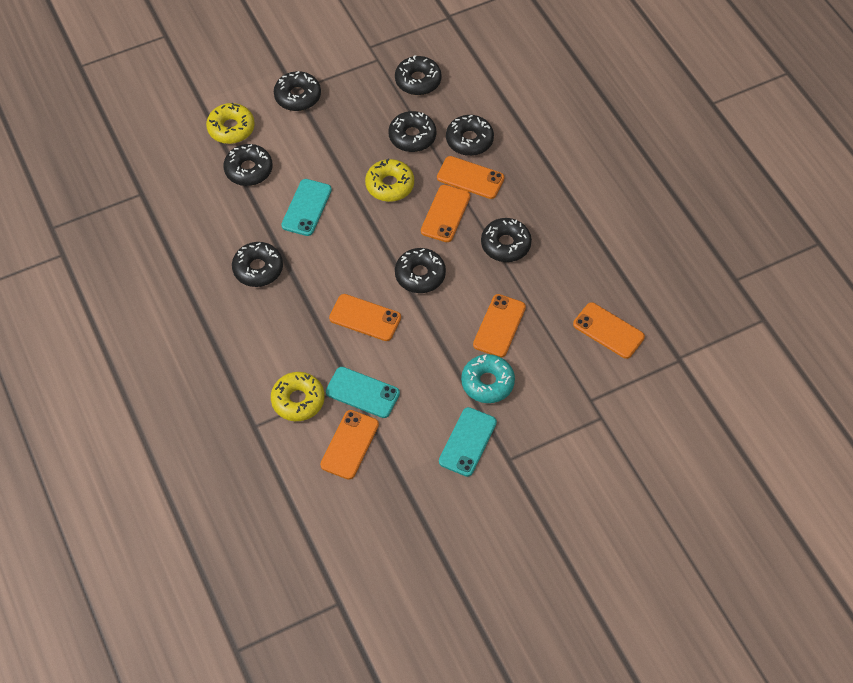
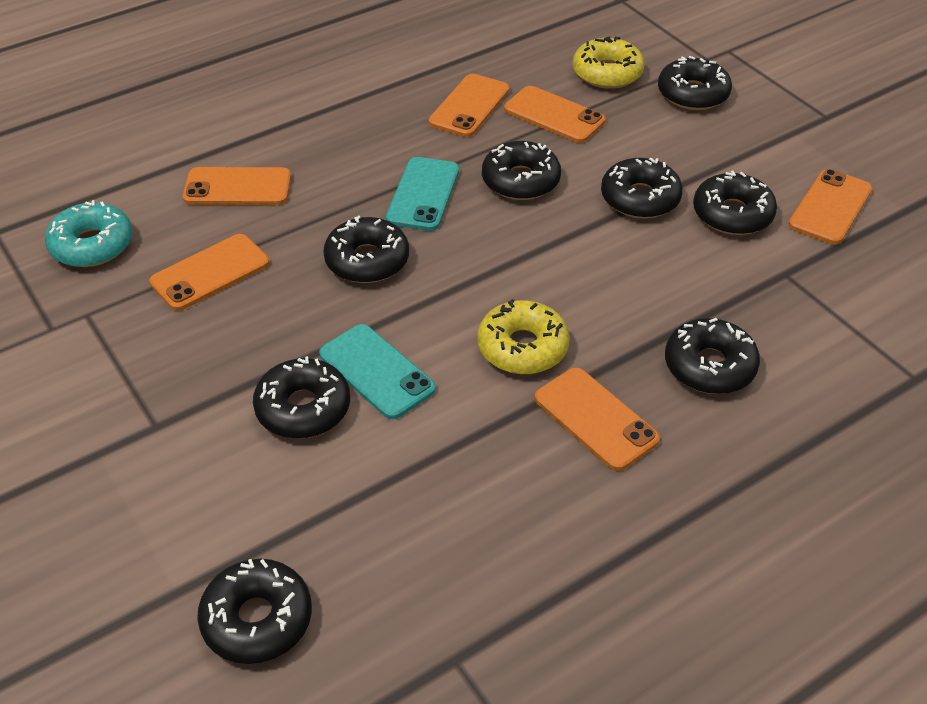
turquoise phone: [281,179,332,236] [326,367,400,418] [439,407,497,477] = 3 -> [319,324,436,419] [386,157,459,231] = 2
yellow donut: [206,103,255,144] [271,372,325,421] [365,159,414,202] = 3 -> [477,299,570,374] [573,37,645,89] = 2

